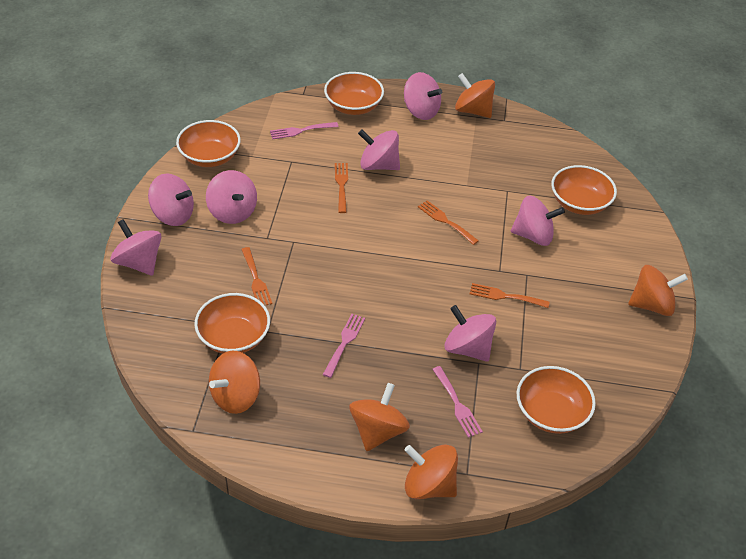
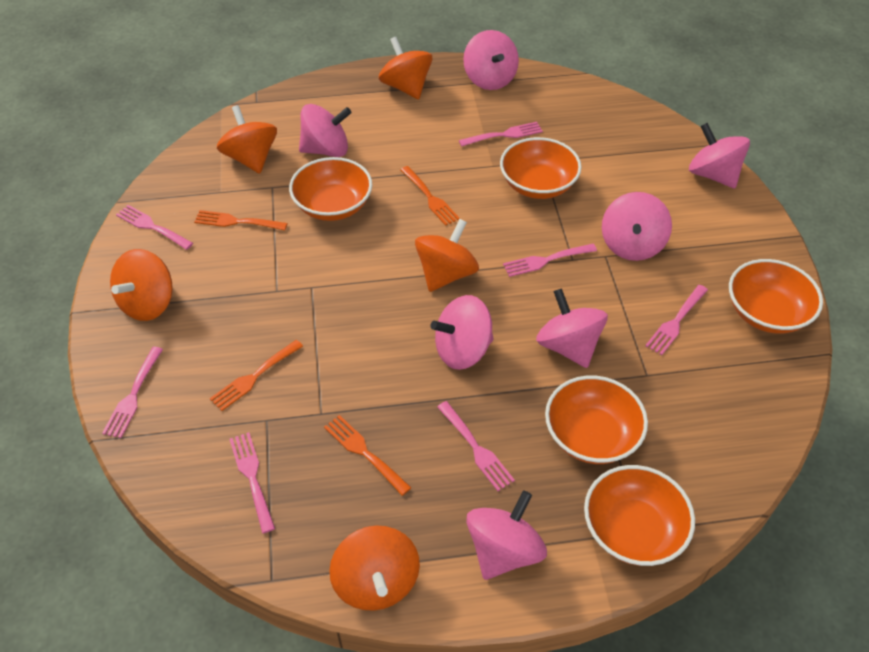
pink fork: [270,122,339,140] [323,314,365,378] [432,366,483,438] = 3 -> [102,347,163,438] [116,205,193,250] [230,432,275,533] [437,401,515,491] [459,122,543,146] [503,244,597,277] [645,285,708,355] = 7

